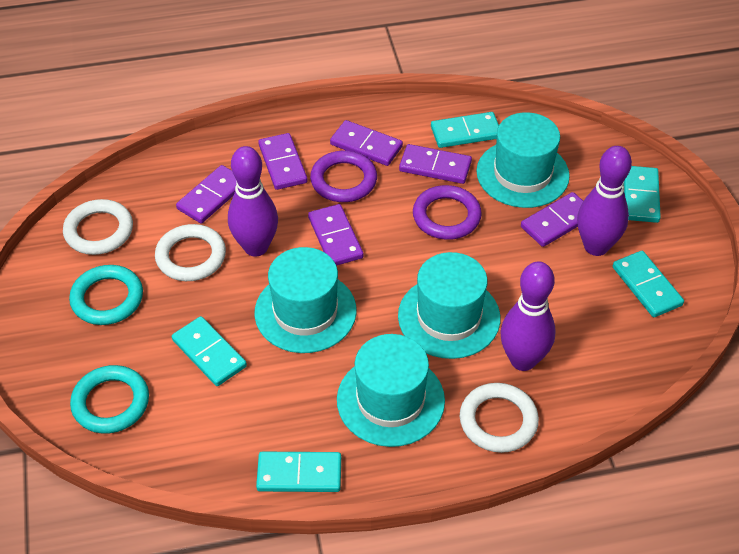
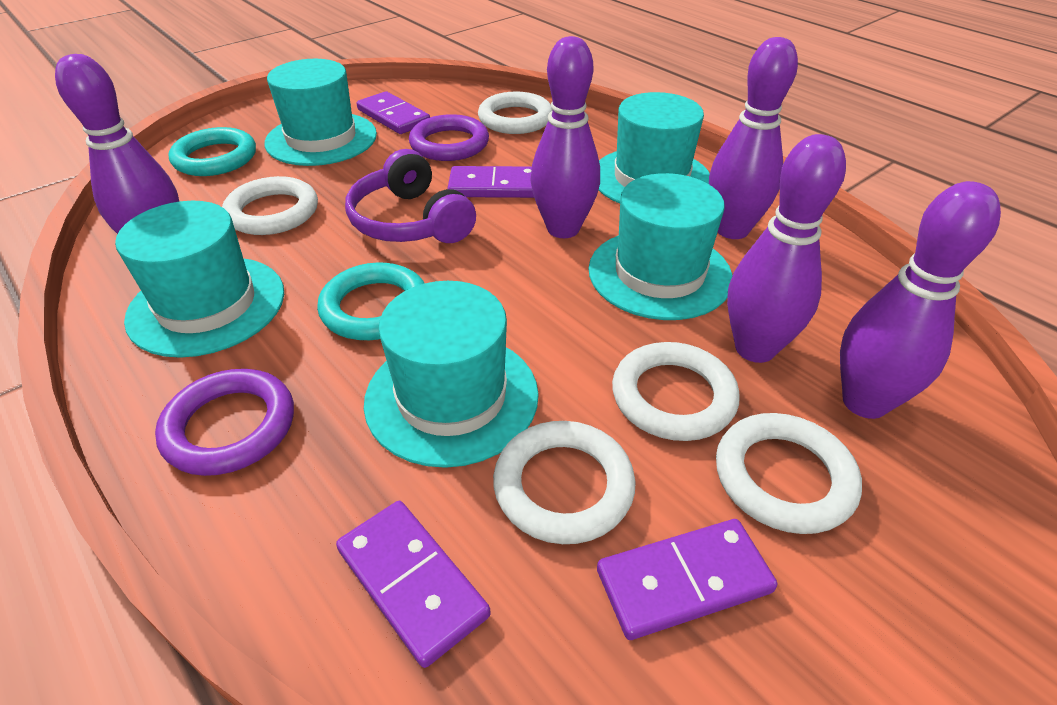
purple bowling pin: [228,146,278,257] [500,261,556,371] [577,146,632,256] = 3 -> [55,54,179,234] [530,36,600,238] [709,37,798,239] [727,134,846,363] [840,181,1001,419] = 5
purple domino: [176,165,237,223] [258,133,308,190] [308,204,364,266] [330,120,403,166] [399,144,472,184] [521,192,583,247] = 6 -> [336,501,491,668] [357,91,430,134] [447,166,534,198] [597,519,777,640] = 4
purple headphones: none = 0 -> [345,149,476,243] = 1
turquoise domino: [172,316,247,386] [256,452,341,492] [431,112,499,148] [613,251,684,317] [624,166,661,223] = 5 -> none = 0
turquoise hat: [254,247,357,353] [337,334,445,447] [398,252,500,359] [476,112,570,208] = 4 -> [115,201,284,358] [265,59,377,166] [364,281,539,468] [588,173,733,320] [599,92,710,204] = 5
white ring: [63,199,133,255] [155,224,226,281] [460,383,539,453] = 3 -> [222,176,318,235] [478,91,552,134] [493,421,636,544] [612,342,740,441] [716,413,862,534] = 5

